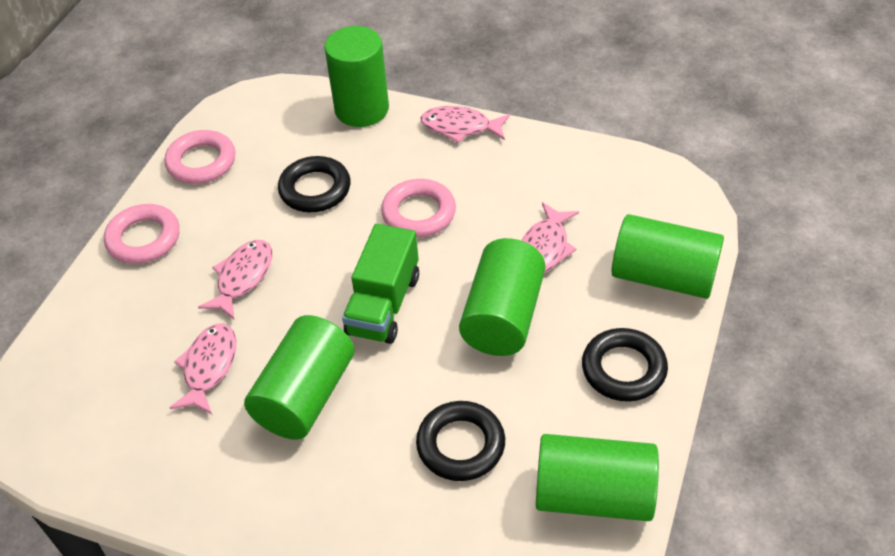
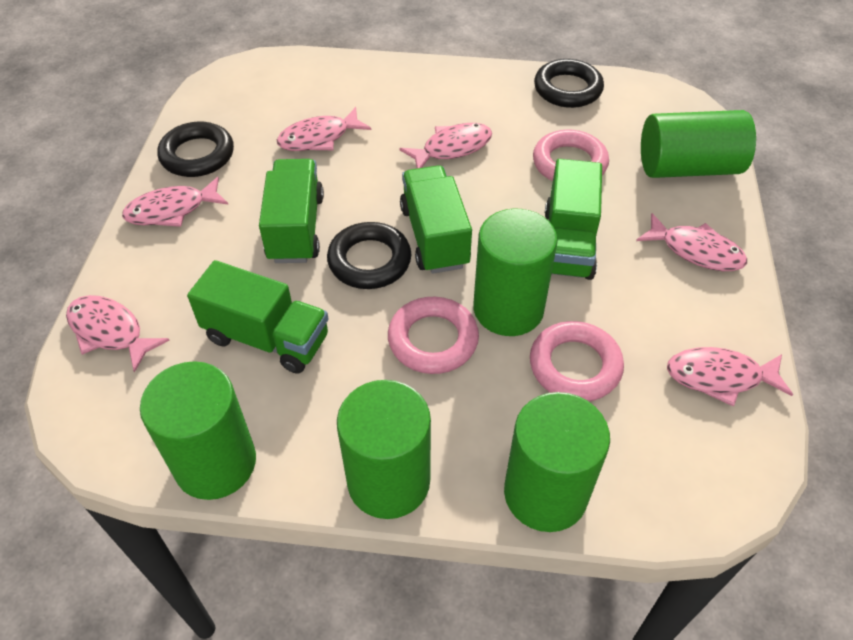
green truck: [342,224,419,344] = 1 -> [187,260,329,374] [259,159,324,263] [400,165,472,274] [545,159,602,280] = 4
pink fish: [170,323,236,414] [198,240,272,319] [421,106,510,143] [521,202,579,274] = 4 -> [66,295,170,372] [122,177,229,227] [277,107,371,151] [399,123,492,168] [636,213,747,271] [667,347,793,407] = 6

